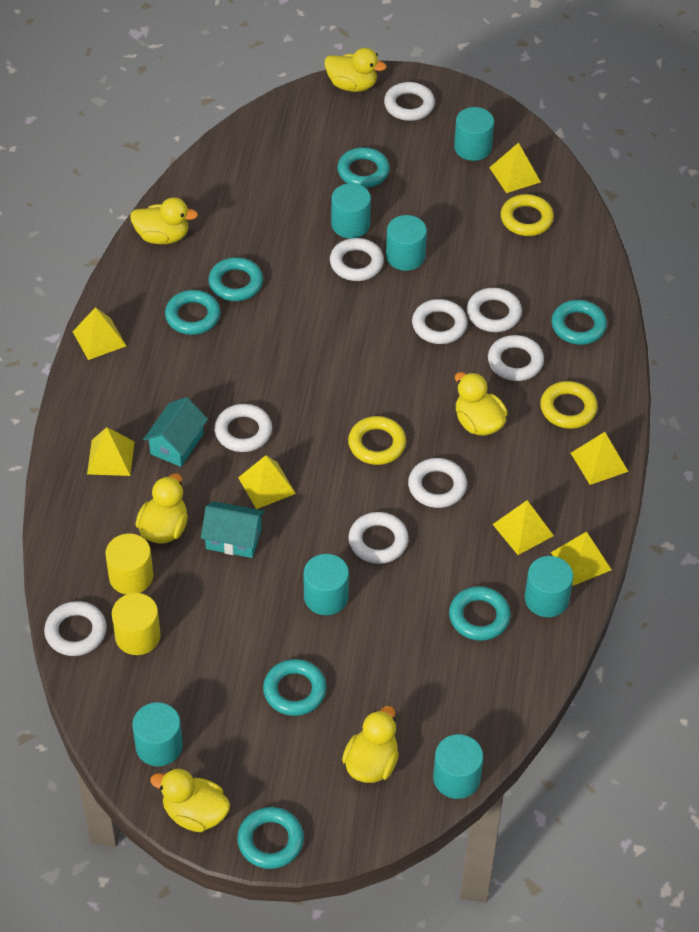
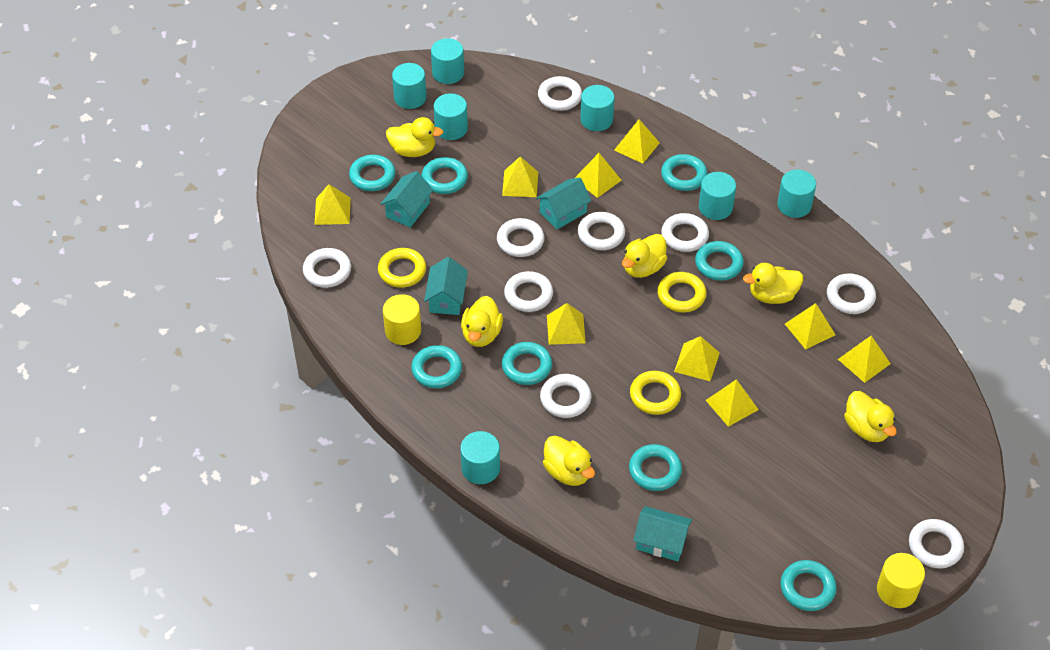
turquoise house: [143,397,208,467] [201,501,265,558] = 2 -> [380,171,433,227] [424,257,468,315] [536,178,592,229] [633,506,692,561] = 4
turquoise ring: [165,290,220,335] [208,257,263,301] [237,807,304,869] [263,659,327,716] [337,147,390,188] [449,586,511,641] [551,300,607,345] = 7 -> [349,155,395,191] [411,345,462,388] [421,157,468,194] [502,342,552,385] [629,444,682,491] [661,154,707,191] [695,241,744,281] [780,560,837,611] = 8
yellow pyramid: [73,307,126,360] [87,427,135,476] [238,455,296,509] [489,142,541,193] [493,500,554,555] [551,531,611,586] [571,432,628,485] = 7 -> [314,184,351,225] [502,157,538,197] [547,303,586,345] [575,153,622,198] [614,119,660,163] [674,336,720,381] [706,379,759,427] [785,303,836,350] [838,336,891,383] = 9

